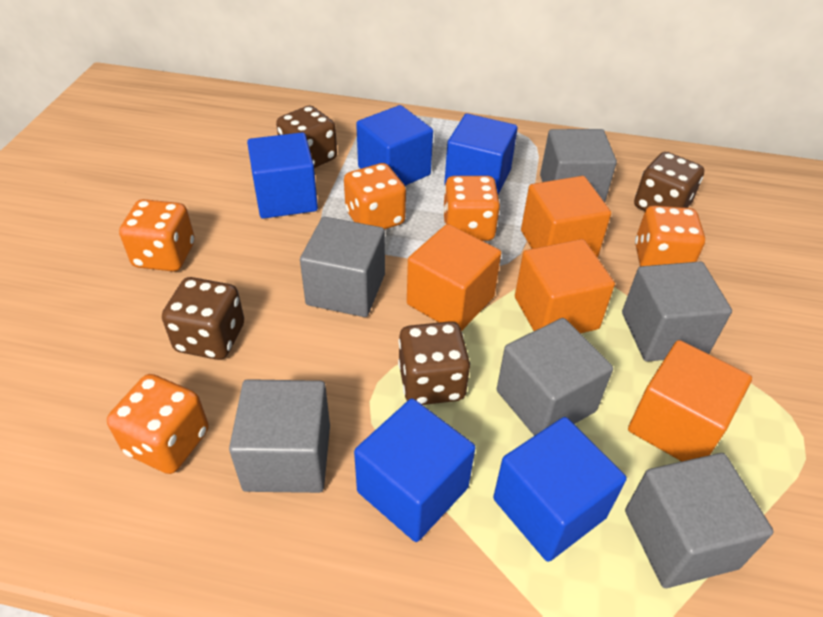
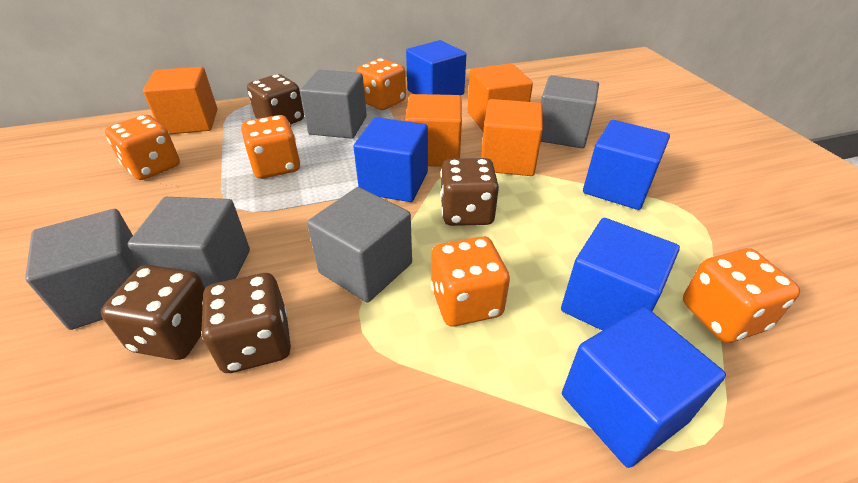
grey cube: [229,379,330,493] [300,217,385,317] [497,318,613,436] [540,129,617,202] [622,262,732,362] [625,453,774,588] = 6 -> [25,209,140,330] [128,197,250,288] [300,70,367,139] [307,187,412,302] [541,75,599,148] = 5

